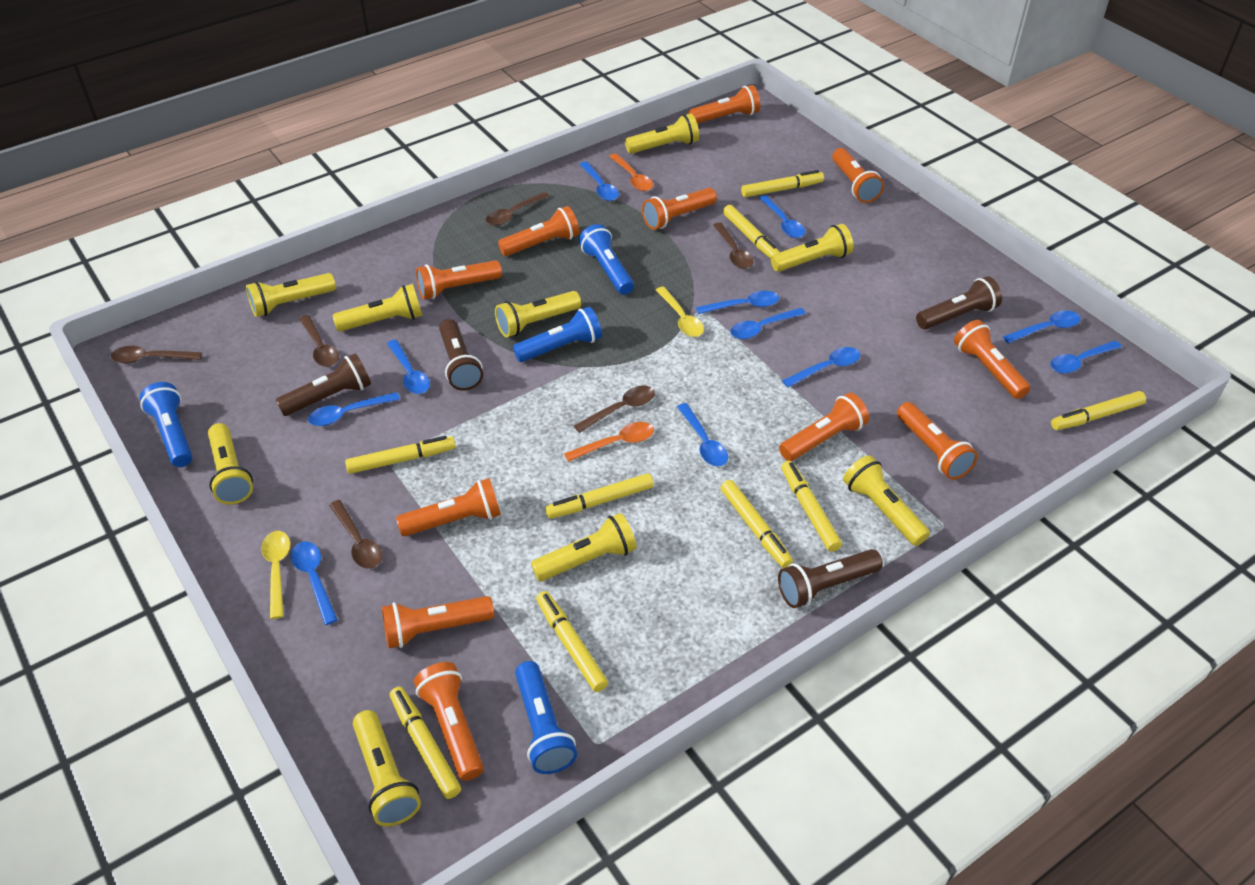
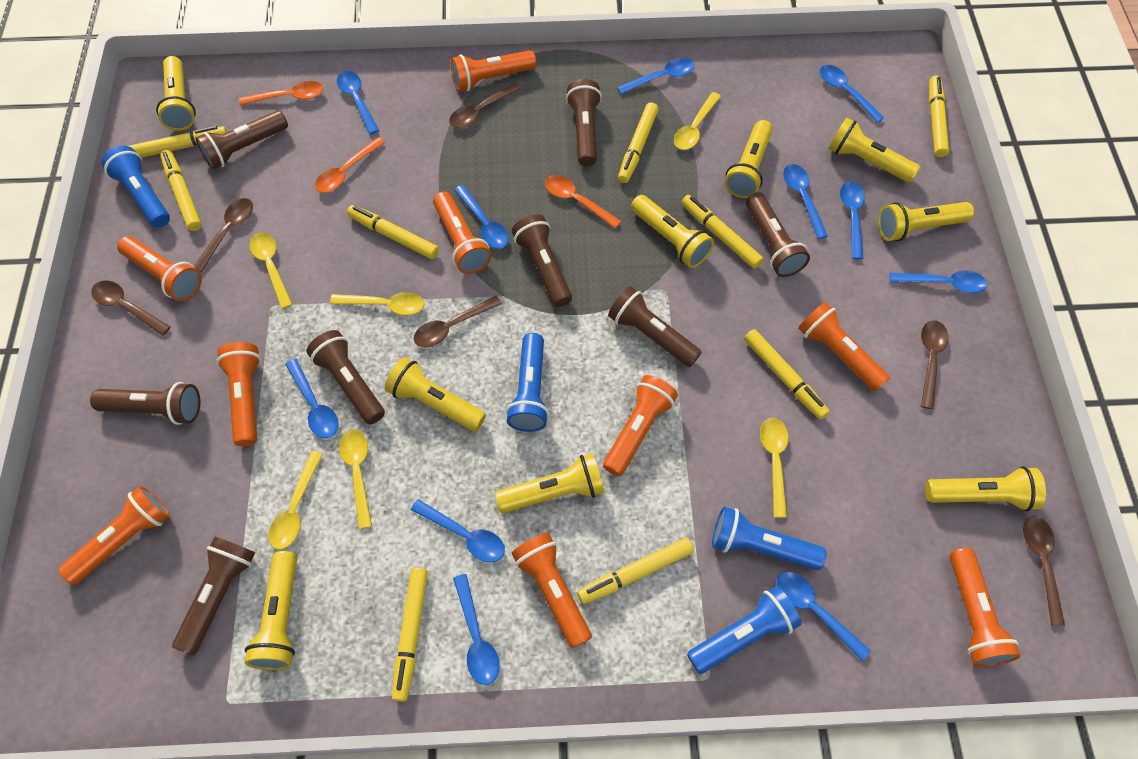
brown flashlight: [276,353,371,416] [439,319,483,391] [778,549,883,608] [916,276,1002,330] = 4 -> [90,382,200,425] [172,537,255,655] [196,111,288,170] [306,330,385,424] [512,214,572,307] [566,79,602,166] [608,286,702,367] [746,192,810,277] = 8
orange flashlight: [382,596,494,648] [396,478,501,536] [414,662,484,781] [416,260,502,300] [498,206,579,256] [642,188,717,230] [688,85,760,124] [779,393,869,461] [832,148,884,203] [897,402,978,480] [954,320,1031,399] = 11 -> [58,486,170,585] [117,236,202,301] [216,342,261,446] [433,192,492,274] [451,50,537,91] [511,533,592,648] [603,375,678,477] [798,302,890,392] [950,548,1021,667] = 9
orange spoon: [564,422,654,462] [609,153,653,191] = 2 -> [239,81,324,105] [315,137,385,193] [545,175,622,229] = 3
yellow spoon: [261,531,290,619] [656,286,704,337] = 2 -> [249,232,293,309] [268,451,323,549] [330,292,424,315] [339,429,372,529] [674,92,721,150] [760,417,789,518] = 6

